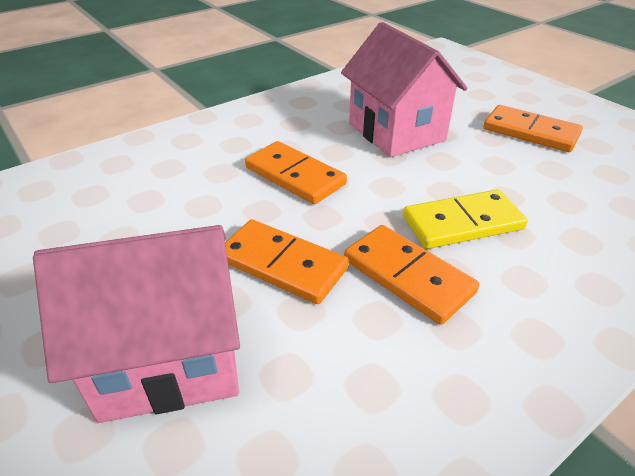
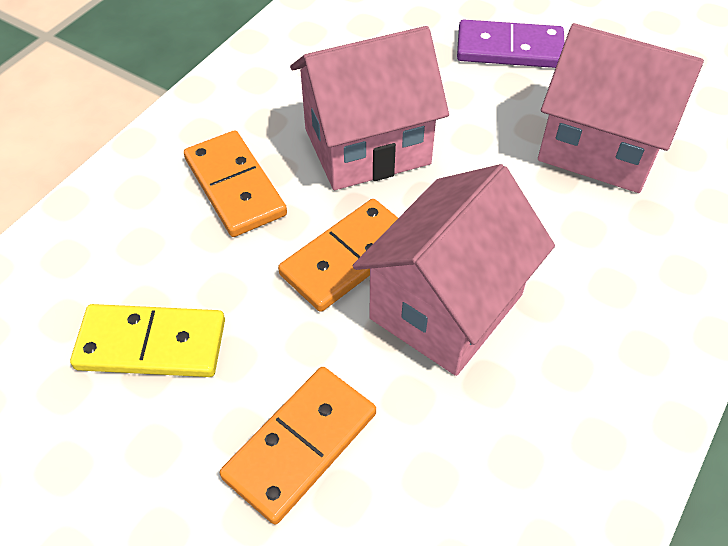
orange domino: [225,220,349,304] [245,141,347,204] [344,225,479,325] [484,105,583,152] = 4 -> [184,130,287,237] [220,367,376,524] [278,199,398,312] = 3
pink house: [33,225,240,423] [341,22,468,157] = 2 -> [290,26,449,190] [353,164,555,376] [538,23,704,193] = 3
purple domino: none = 0 -> [457,20,565,68] = 1

